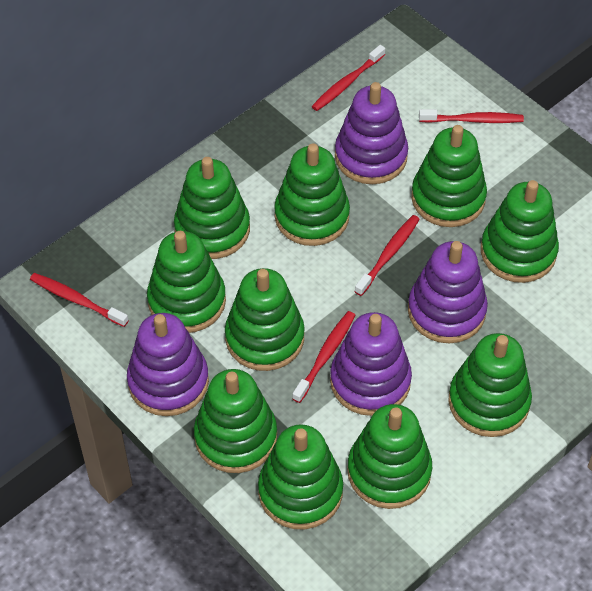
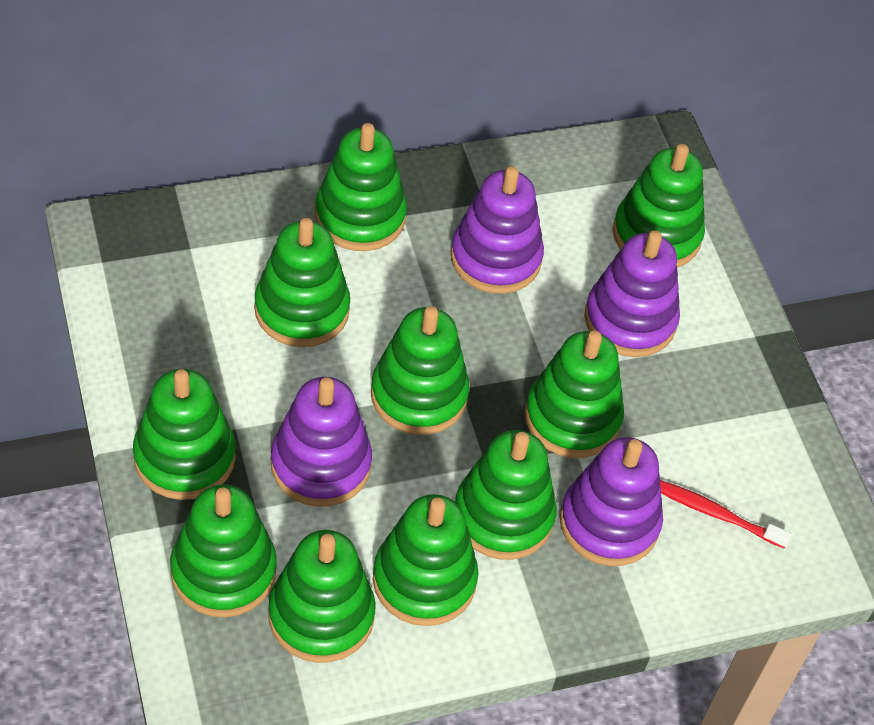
red toothbrush: [30,273,129,327] [292,311,355,403] [312,45,385,111] [354,215,420,296] [419,109,524,123] = 5 -> [660,480,792,549] = 1

